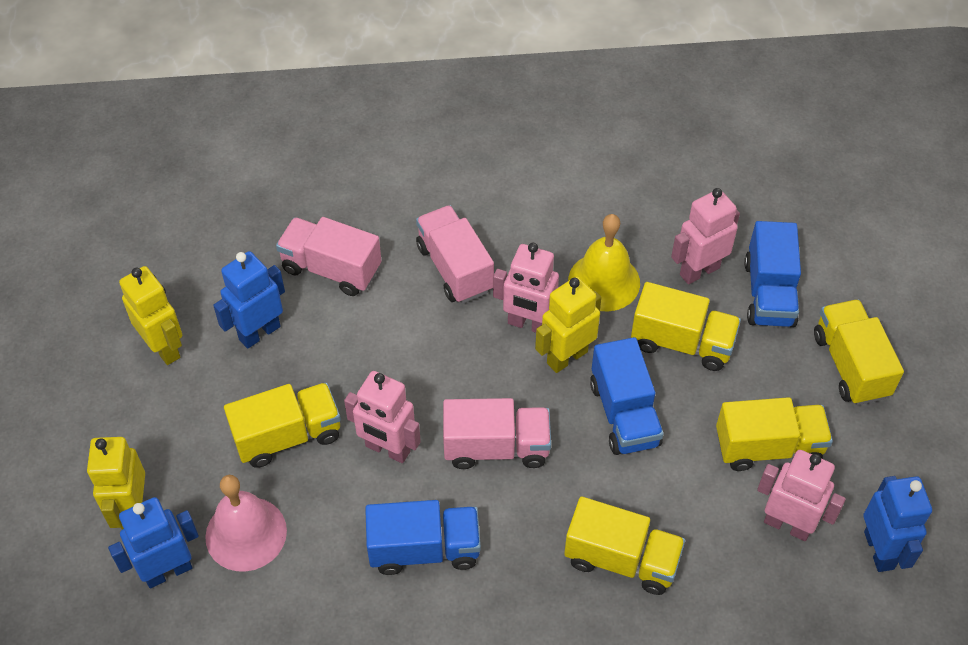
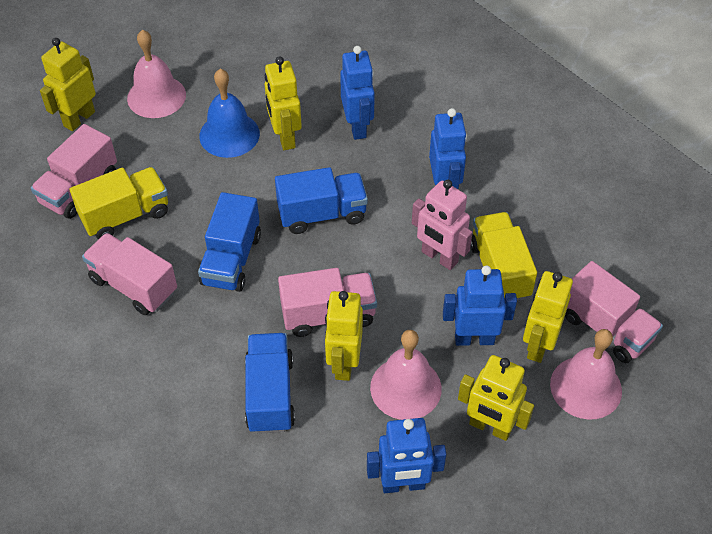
blue bell: none = 0 -> [199,69,260,158] = 1
blue robot: [108,497,199,588] [213,251,285,349] [863,476,932,572] = 3 -> [340,46,375,140] [367,418,446,493] [429,108,467,189] [443,266,517,346] = 4
pink bell: [205,475,287,572] = 1 -> [127,30,186,118] [370,330,442,420] [550,329,622,420] = 3
pink robot: [344,371,421,463] [493,243,559,333] [671,188,740,284] [757,450,846,541] = 4 -> [412,180,473,270] = 1
pink truck: [276,217,381,296] [416,205,494,303] [443,398,551,469] = 3 -> [31,124,117,219] [82,233,177,315] [278,268,377,337] [565,261,663,363] = 4
yellow bell: [568,214,640,311] = 1 -> none = 0
yellow robot: [87,437,145,529] [119,266,182,365] [535,276,602,373] = 3 -> [40,38,96,131] [265,56,302,150] [325,291,363,381] [458,355,534,441] [523,271,573,363] = 5
yellow truck: [224,383,341,468] [564,497,685,595] [631,282,741,371] [716,397,833,471] [814,299,904,405] = 5 -> [70,167,168,239] [470,212,537,301] = 2

